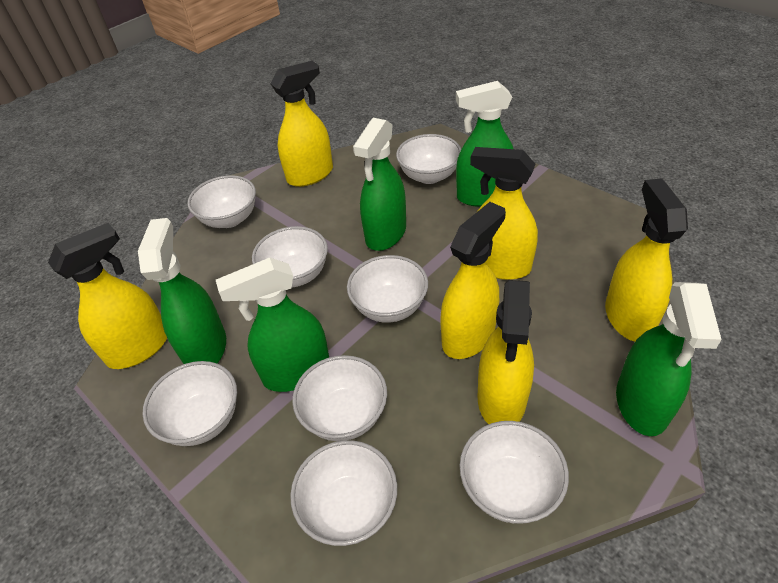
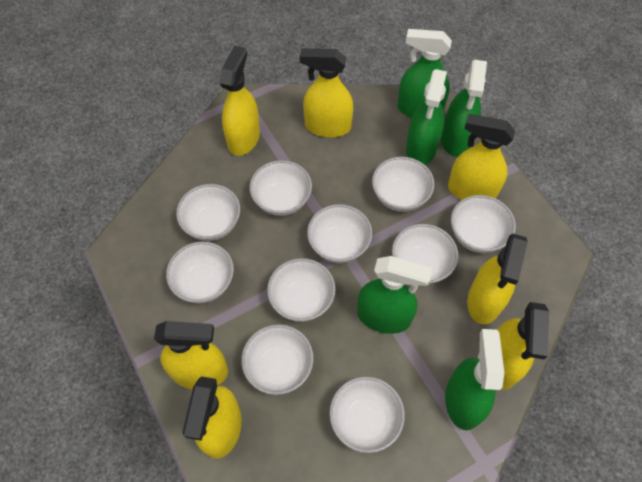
white bowl: [143,361,237,446] [187,175,256,228] [252,226,328,288] [290,440,397,546] [292,355,387,441] [347,255,428,323] [396,134,461,184] [460,421,569,524] = 8 -> [166,241,234,303] [176,184,240,241] [241,324,314,395] [249,160,312,216] [267,258,336,322] [307,204,372,263] [329,377,405,453] [372,157,434,212] [392,224,458,284] [451,195,516,253] = 10
yellow spray bottle: [48,223,167,369] [271,61,333,187] [440,202,506,359] [470,147,538,280] [478,280,534,424] [605,178,688,342] = 6 -> [154,321,228,390] [182,376,242,459] [220,46,260,156] [300,48,353,138] [448,114,515,200] [467,233,528,324] [497,302,549,390] = 7

